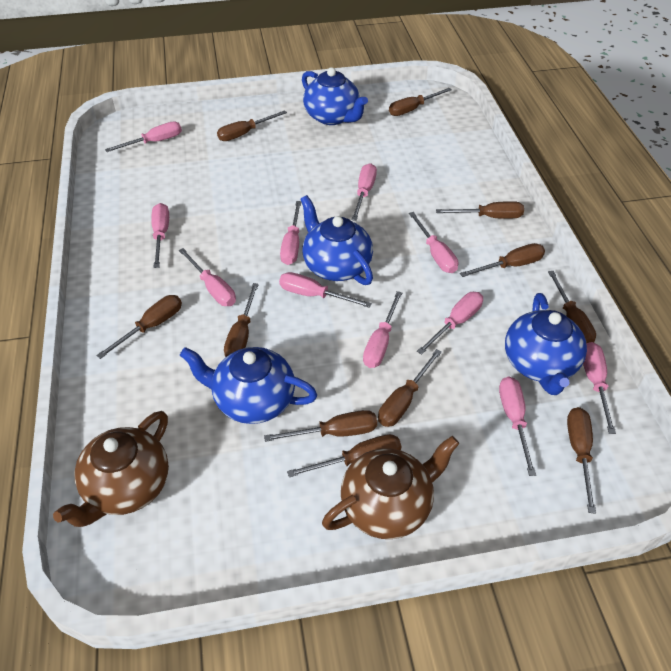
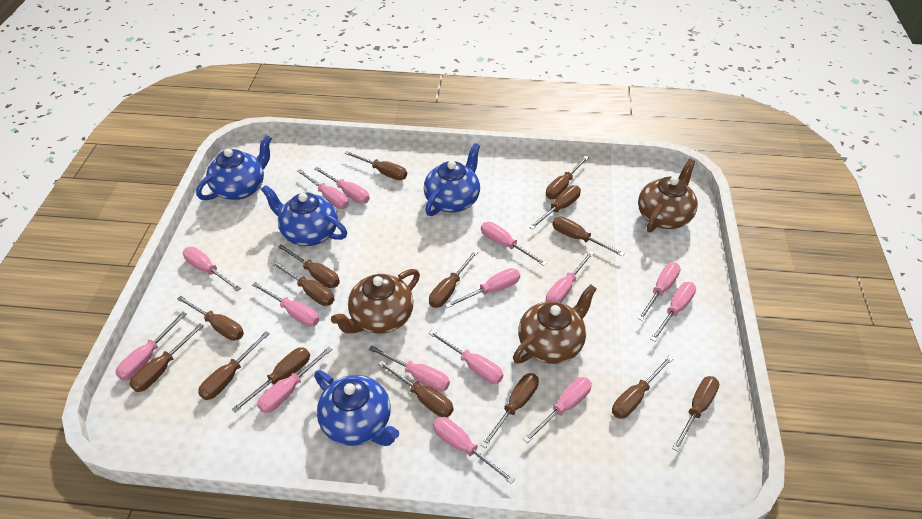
brown screwdriver: [96,295,182,359] [217,110,287,141] [224,283,259,357] [264,410,377,442] [287,434,401,477] [378,349,442,427] [389,88,452,116] [436,201,524,219] [460,243,545,277] [548,271,596,343] [567,407,596,514] = 11 -> [129,323,204,392] [177,296,244,341] [198,331,270,400] [231,347,310,413] [271,261,335,306] [278,244,340,288] [345,151,407,180] [378,360,454,417] [429,250,479,308] [481,373,539,448] [529,185,581,229] [546,156,589,199] [552,217,625,257] [612,356,673,419] [672,376,720,452] = 15
brown teapot: [53,411,169,527] [322,436,460,539] = 2 -> [331,269,420,333] [513,284,597,364] [638,159,698,232] = 3
pink screwdriver: [105,121,182,152] [151,203,169,268] [179,248,236,306] [279,272,372,308] [280,201,301,265] [351,163,377,221] [363,291,402,368] [409,212,458,273] [417,292,483,355] [499,377,536,476] [583,342,616,434] = 11 -> [115,312,187,380] [183,247,241,292] [252,282,319,327] [257,346,332,413] [297,169,349,209] [314,167,370,204] [369,346,450,392] [428,330,503,384] [433,417,515,484] [445,268,520,308] [481,222,547,266] [523,377,592,443] [546,251,594,302] [638,262,681,321] [651,282,696,342] = 15

